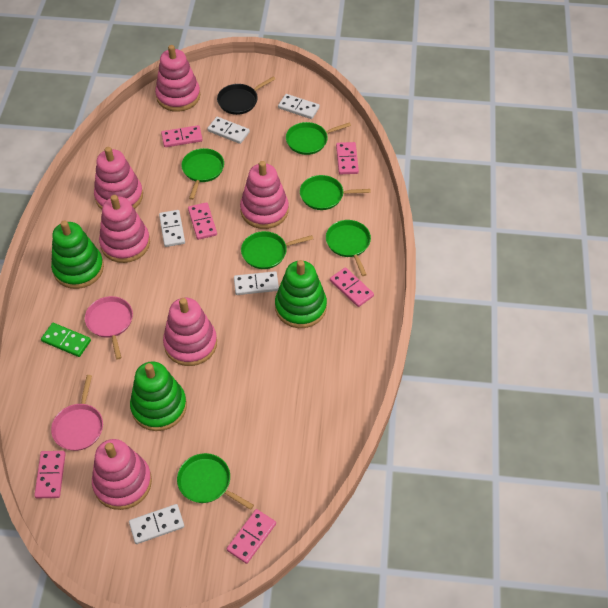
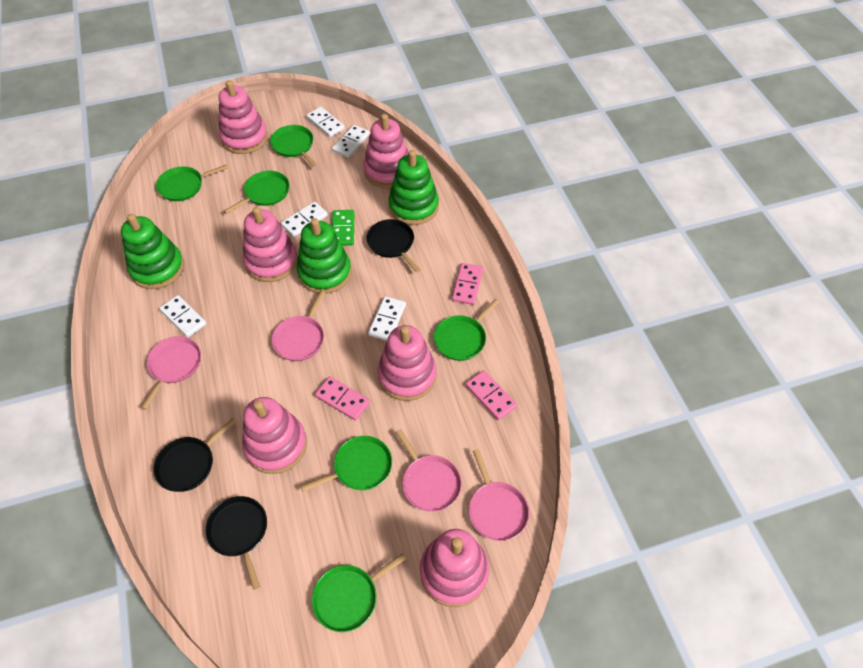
black pan: [217,76,275,115] = 1 -> [153,418,236,492] [205,496,267,590] [367,219,420,273] = 3
pink domino: [34,451,66,498] [161,125,203,147] [188,202,217,240] [227,509,276,564] [330,267,374,307] [336,142,359,175] = 6 -> [315,376,370,421] [452,263,483,305] [466,370,517,420] = 3
pink pan: [51,375,103,451] [85,296,133,359] = 2 -> [141,336,201,410] [272,291,325,361] [396,429,462,512] [469,449,529,541] = 4

